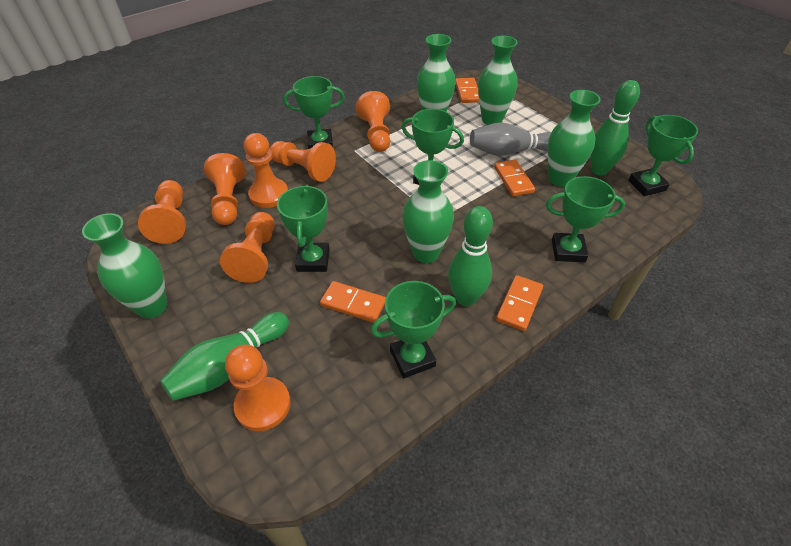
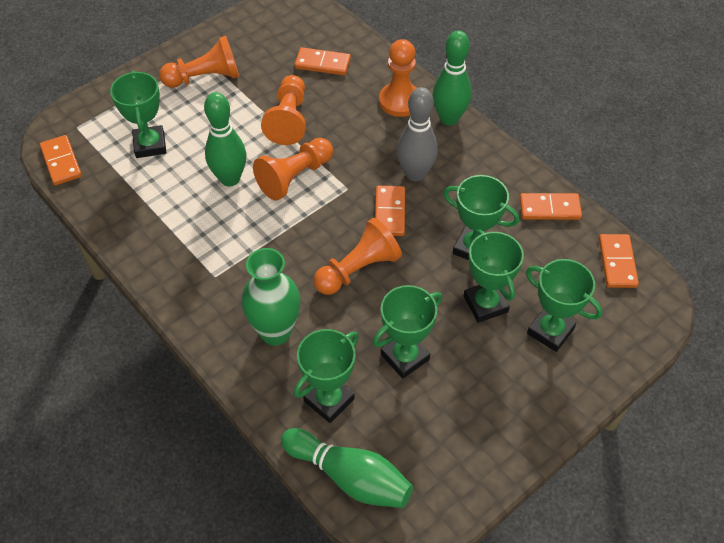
green vase: [82,213,167,319] [402,160,454,263] [417,34,456,112] [478,36,518,125] [548,90,601,187] = 5 -> [242,248,300,346] = 1
orange domino: [320,281,386,323] [455,78,479,103] [494,159,535,196] [496,275,543,331] = 4 -> [40,135,82,185] [295,47,351,75] [375,186,405,236] [520,193,582,220] [599,234,639,288] = 5
orange pawn: [138,180,186,244] [204,153,245,225] [220,212,275,283] [225,345,291,431] [244,133,288,208] [270,141,336,182] [356,91,390,152] = 7 -> [159,36,239,88] [253,138,333,200] [261,75,306,145] [314,218,402,295] [379,39,416,117] = 5

